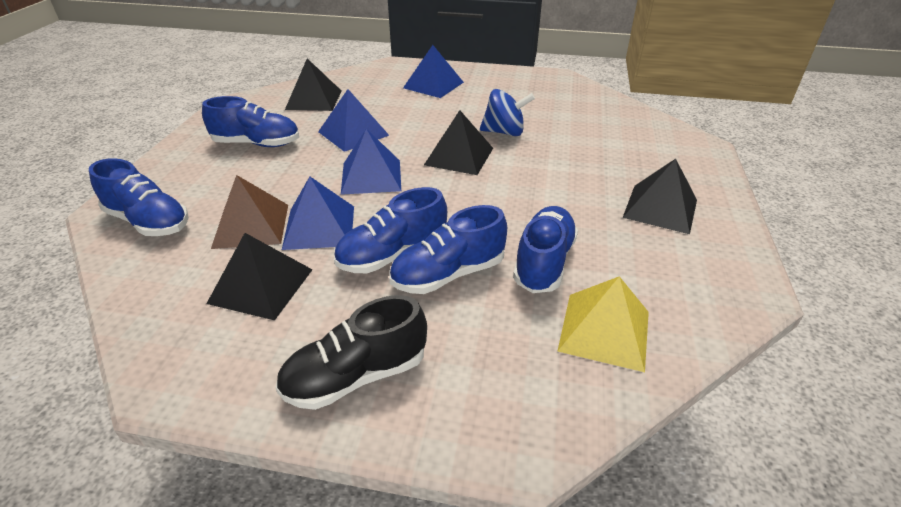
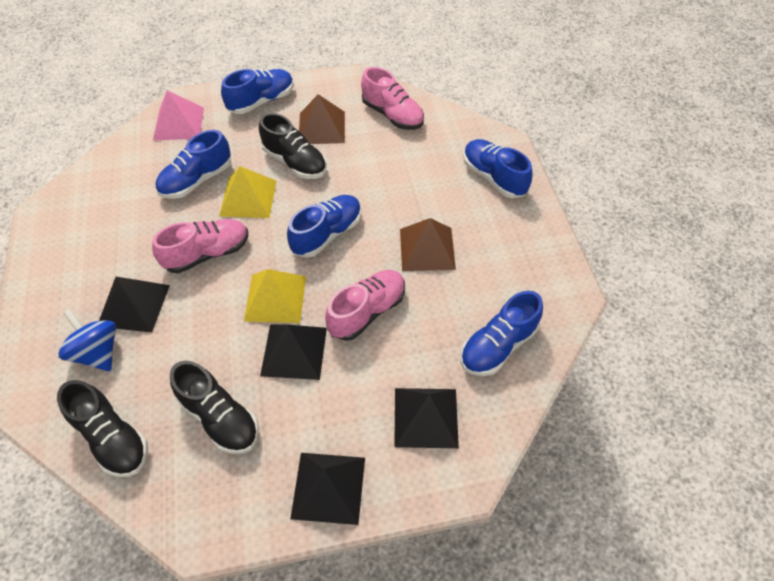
black shoe: [275,295,427,410] = 1 -> [57,380,148,477] [170,361,259,454] [259,113,327,179] = 3
blue pyramid: [282,177,354,250] [318,89,389,152] [341,129,401,195] [403,45,464,98] = 4 -> none = 0
brown pyramid: [211,175,288,249] = 1 -> [299,94,345,144] [400,218,456,271] = 2
pink pyramid: none = 0 -> [153,90,204,141] = 1
pink shoe: none = 0 -> [152,219,248,273] [325,270,405,341] [361,67,424,130] = 3
yellow pyramid: [557,276,649,372] = 1 -> [219,166,276,218] [244,269,306,323] = 2

